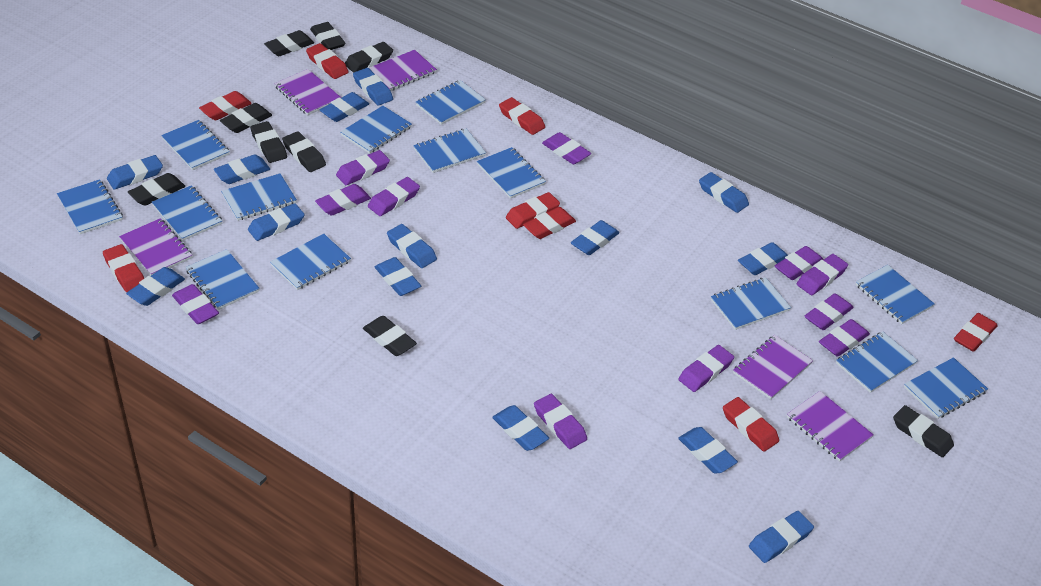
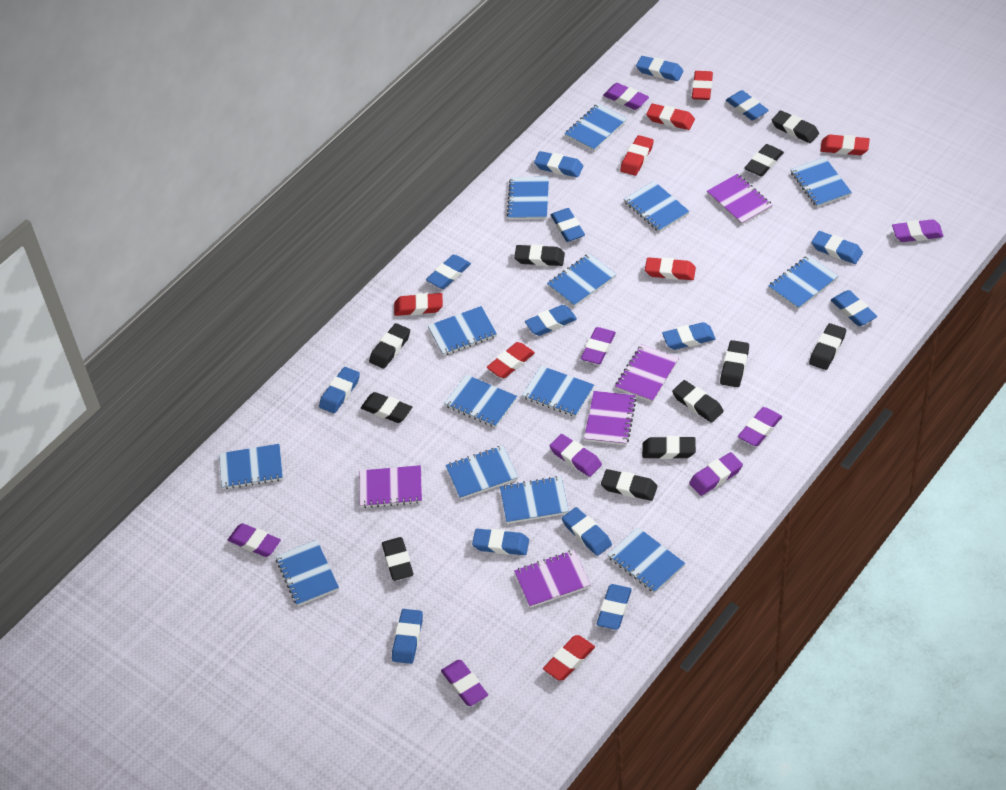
black eraser: [128,173,185,206] [220,103,272,133] [250,121,287,163] [264,30,314,56] [282,131,326,172] [310,22,346,50] [345,42,393,73] [363,316,417,356] [893,405,954,457] = 9 -> [361,392,412,423] [369,323,410,369] [382,537,413,581] [514,244,565,266] [601,469,657,501] [642,436,696,459] [672,380,724,423] [720,340,749,387] [744,144,784,176] [772,110,819,143] [809,323,846,370] = 11
purple eraser: [172,284,219,324] [315,184,371,216] [336,150,390,185] [368,177,420,216] [534,394,587,449] [542,132,591,164] [678,345,734,392] [775,246,824,280] [797,254,848,295] [805,293,853,330] [819,319,870,357] = 11 -> [228,523,281,557] [441,660,488,706] [549,434,602,477] [581,327,616,364] [603,83,649,110] [689,452,743,496] [738,407,782,446] [892,219,944,242] = 8

